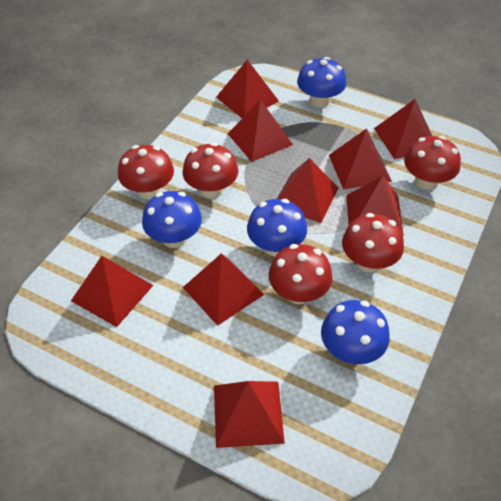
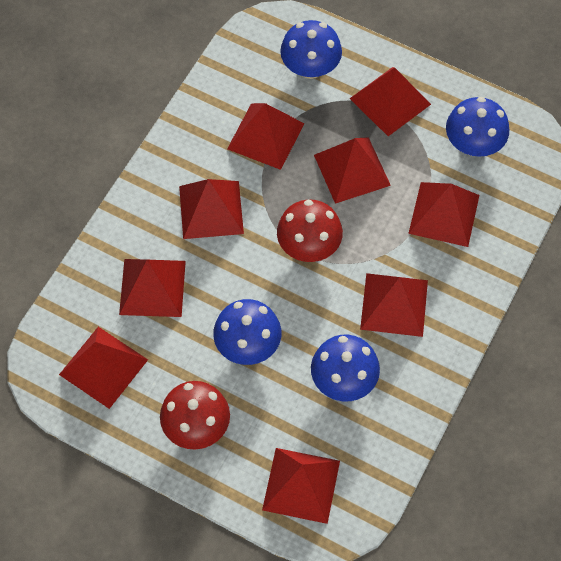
red mushroom: [118,145,174,199] [182,143,238,198] [269,244,333,304] [342,213,404,272] [404,136,461,190] = 5 -> [160,381,230,450] [277,200,343,262] = 2

